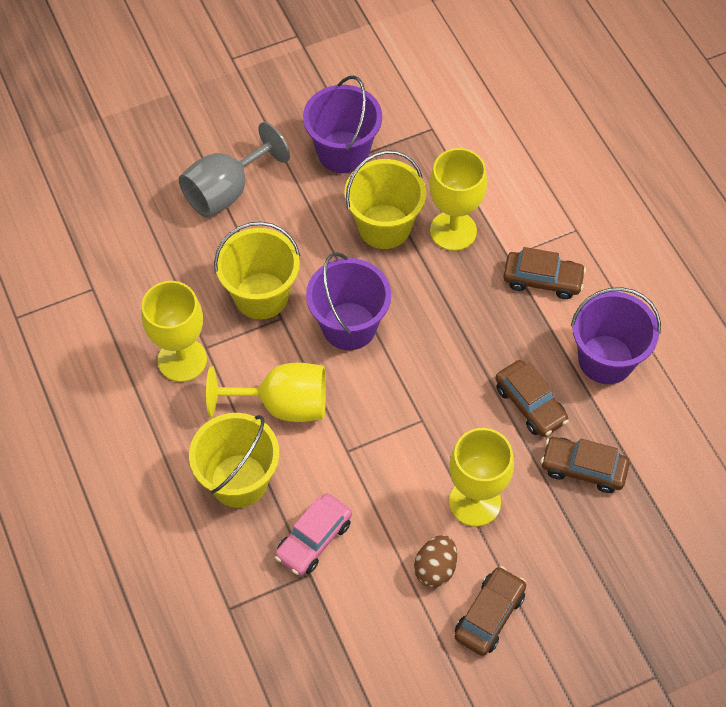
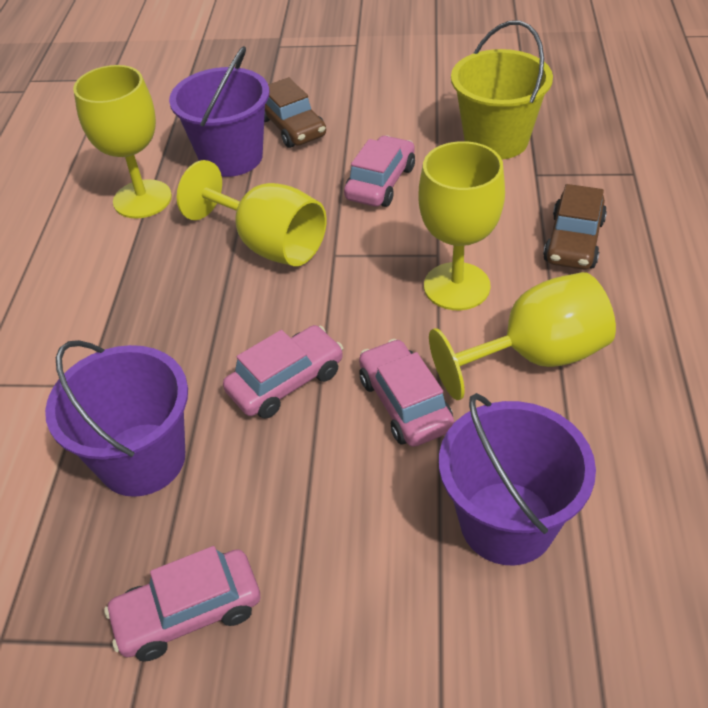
brown car: [454,566,526,656] [495,360,569,437] [503,247,586,299] [541,437,630,493] = 4 -> [264,77,326,148] [543,184,607,270] = 2
brown egg: [414,535,457,588] = 1 -> none = 0
grey goblet: [179,122,290,217] = 1 -> none = 0
pink car: [275,493,352,576] = 1 -> [104,546,260,662] [223,325,343,419] [344,135,415,207] [359,339,454,447] = 4
yellow bucket: [189,413,279,508] [214,222,300,319] [345,150,426,249] = 3 -> [451,21,553,160] = 1

